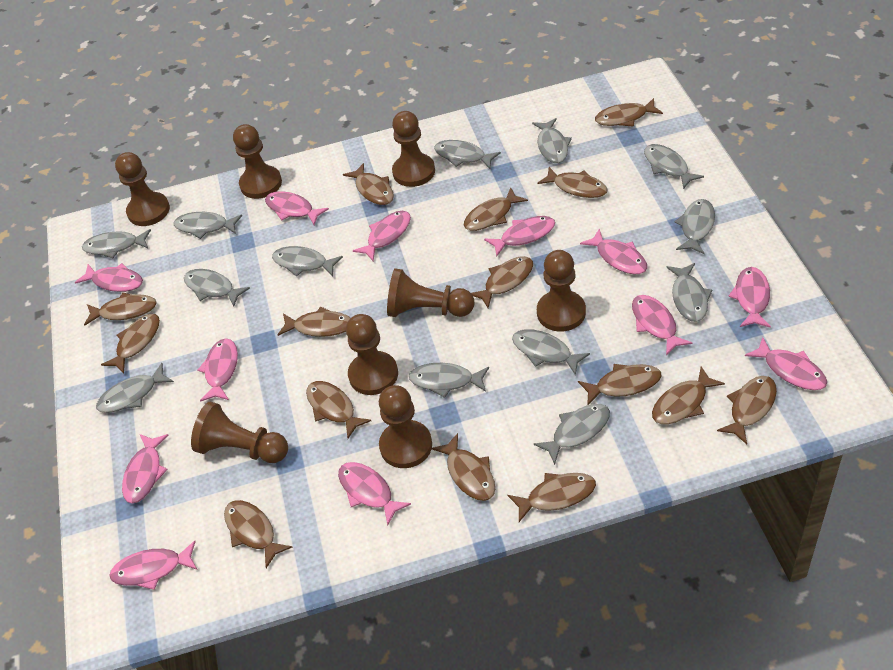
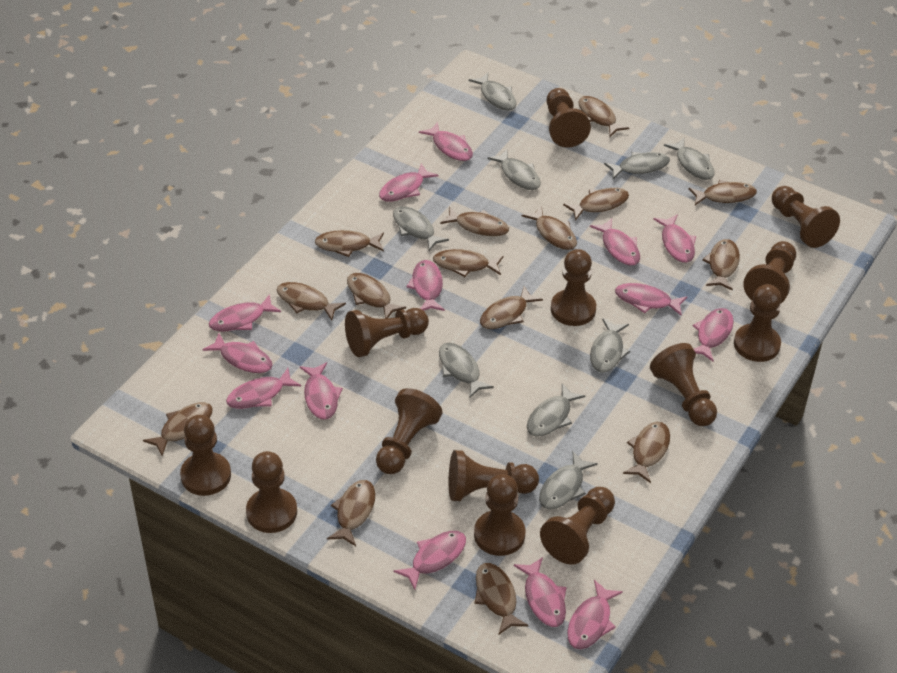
brown pawn: [115,152,170,226] [191,402,288,463] [233,124,282,199] [346,314,398,395] [379,385,432,468] [387,268,474,317] [392,111,435,187] [537,250,586,332] = 8 -> [180,415,231,496] [246,451,297,533] [345,308,429,357] [376,388,442,474] [449,450,539,501] [474,474,525,556] [540,487,615,565] [547,88,591,148] [551,249,596,326] [650,343,717,426] [734,284,781,362] [743,241,796,304] [772,186,840,248] = 13
grey fish: [82,229,151,258] [96,363,174,413] [174,212,242,239] [184,269,250,306] [272,246,343,277] [409,363,489,398] [434,140,501,169] [512,329,590,375] [532,118,572,163] [534,404,610,465] [644,144,704,189] [666,263,712,322] [675,199,715,254] = 13 -> [393,206,449,251] [439,343,494,398] [468,73,517,111] [487,149,541,190] [527,383,585,437] [539,451,598,509] [590,318,630,373] [604,152,670,179] [664,138,715,180] = 9
pink fish: [75,263,143,292] [109,541,198,590] [122,434,169,504] [198,338,238,402] [265,191,329,225] [338,462,411,525] [353,211,411,261] [484,216,555,257] [580,229,647,274] [632,295,692,355] [728,267,771,328] [745,337,827,390] = 12 -> [202,333,273,373] [209,294,281,331] [226,368,301,409] [300,362,343,419] [379,163,439,202] [394,531,466,590] [406,260,445,311] [419,122,473,161] [514,557,566,627] [567,580,623,649] [590,218,640,266] [615,283,687,316] [653,214,696,263] [692,308,734,362] = 14

